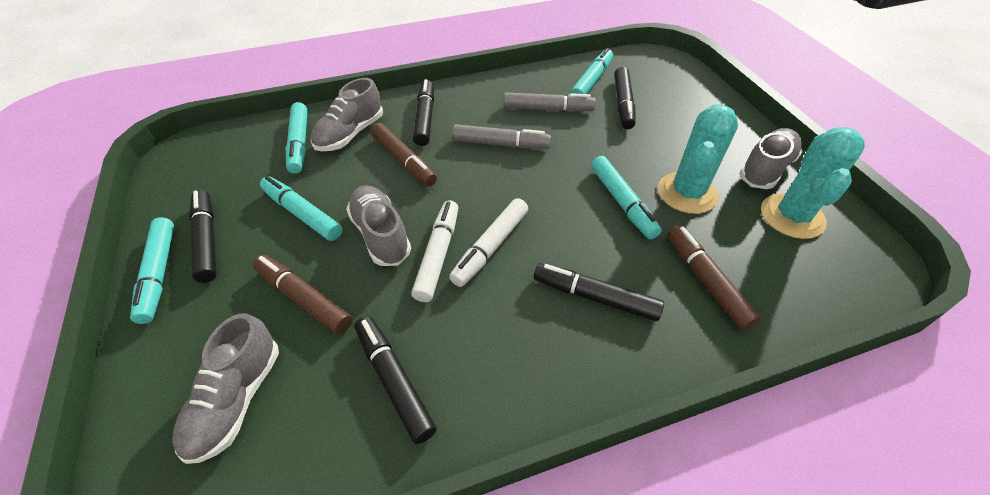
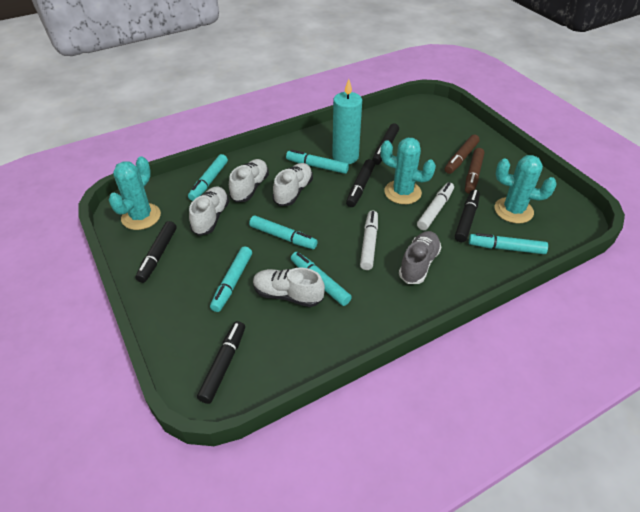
brown marker: [253,255,352,334] [371,123,437,186] [667,225,761,331] = 3 -> [445,134,480,174] [465,148,485,194] = 2
grey marker: [452,124,551,149] [503,92,596,112] = 2 -> none = 0
grey shoe: [172,313,279,464] [311,78,383,151] [346,185,411,266] [739,128,802,189] = 4 -> [399,231,441,284] = 1
turquoise cactus: [658,105,738,214] [761,127,865,239] = 2 -> [108,156,161,230] [380,138,436,204] [495,155,557,223] = 3
turquoise candle: none = 0 -> [332,79,362,164] = 1
turquoise marker: [130,217,174,324] [260,176,342,241] [286,102,307,174] [570,48,613,94] [591,156,662,239] = 5 -> [188,154,228,201] [210,246,252,312] [249,215,318,249] [286,150,349,174] [291,252,352,306] [469,233,548,254] = 6
white shoe: none = 0 -> [189,187,229,236] [229,159,269,202] [253,268,325,307] [273,163,313,206] = 4

